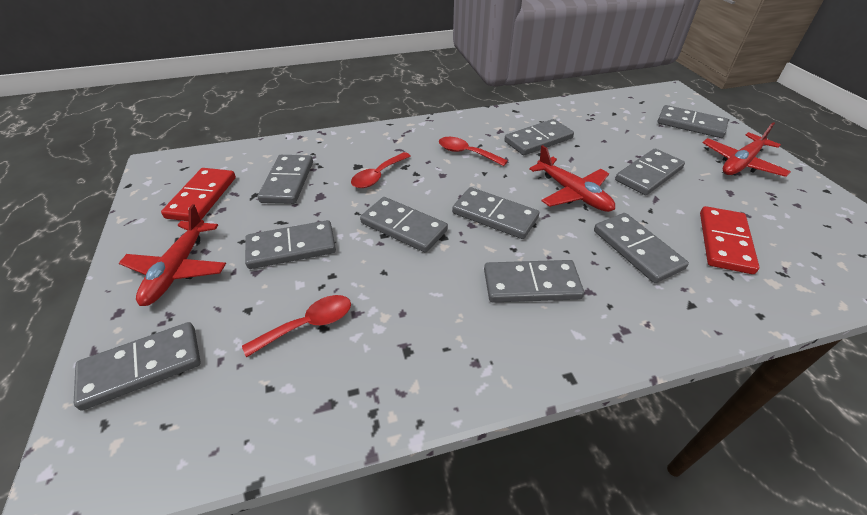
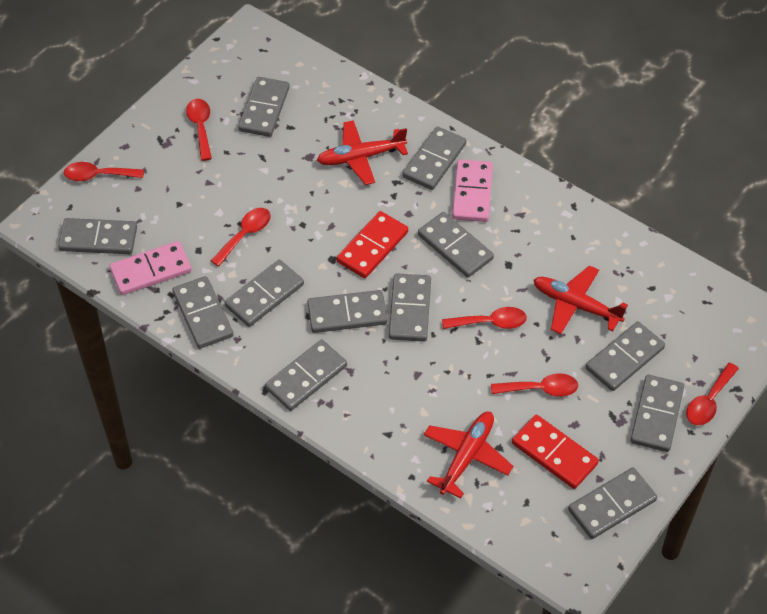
grey domino: [74,322,201,411] [245,220,336,269] [258,155,313,204] [360,197,448,253] [452,187,539,239] [484,260,584,302] [504,119,574,155] [594,213,689,283] [615,149,685,195] [658,105,728,138] = 10 -> [58,218,137,254] [172,276,233,349] [225,260,304,327] [238,77,290,137] [265,340,347,411] [307,290,387,333] [389,273,431,342] [403,126,466,190] [418,212,494,278] [568,468,657,539] [586,321,665,391] [630,375,684,452] = 12
pink domino: none = 0 -> [109,241,191,295] [452,159,493,222] = 2
red spoon: [242,295,351,357] [351,152,411,188] [439,137,508,166] = 3 -> [64,162,144,181] [186,99,212,161] [211,208,271,267] [442,307,527,329] [491,373,578,397] [686,363,739,425] = 6

